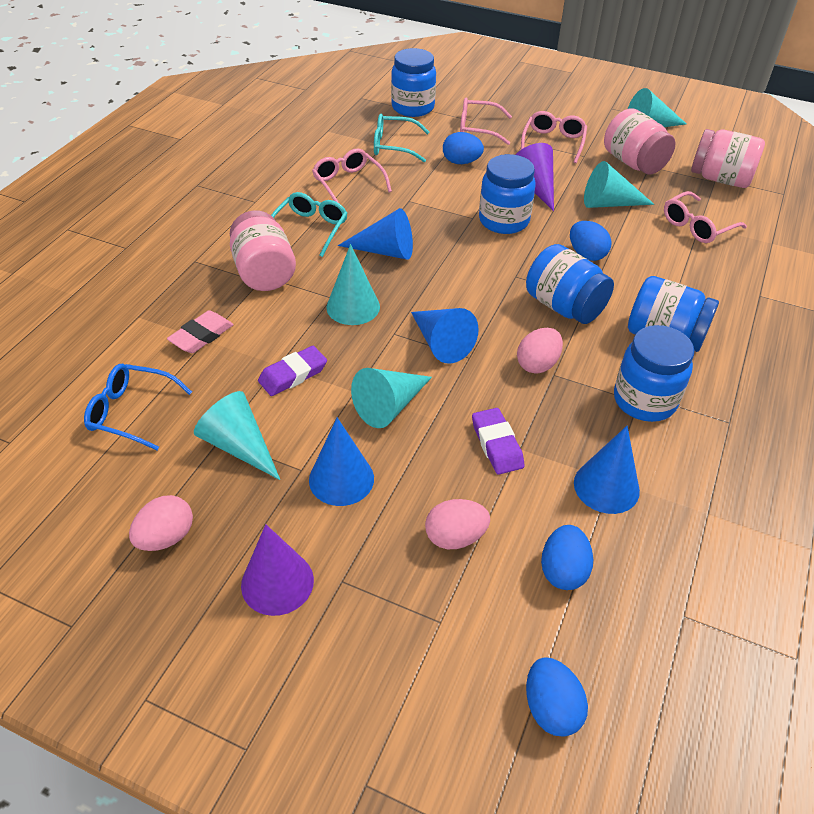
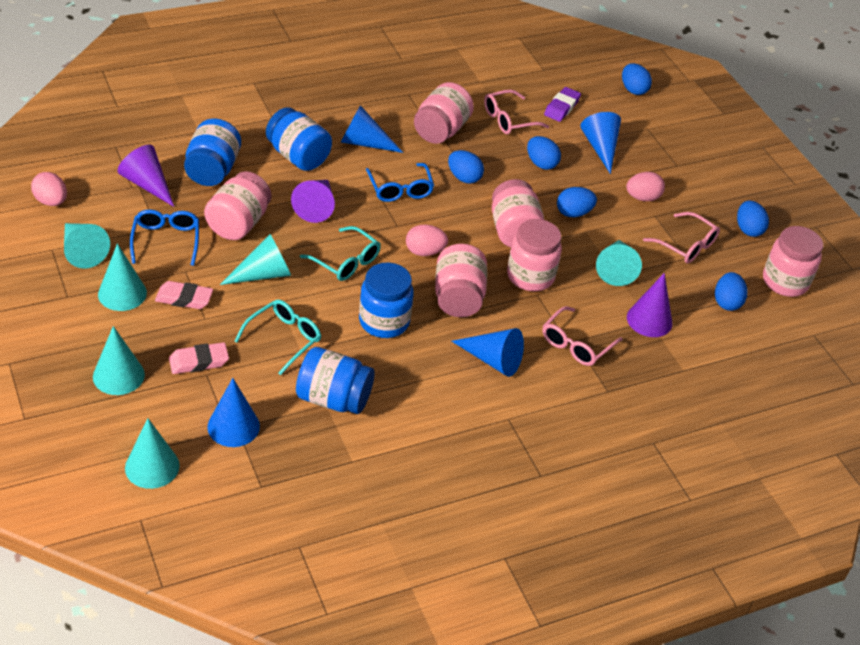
blue egg: [443,132,484,164] [526,657,588,737] [541,525,593,590] [570,221,612,261] = 4 -> [448,150,484,184] [527,136,561,170] [557,187,597,217] [622,63,652,95] [715,272,747,311] [737,201,769,237] = 6
blue glasses: [84,364,192,450] = 1 -> [130,210,199,266] [366,163,434,202] = 2
blue jar: [391,48,436,117] [479,154,536,234] [526,244,614,324] [614,325,694,422] [628,276,719,352] = 5 -> [184,119,241,186] [266,107,332,171] [296,347,375,414] [359,263,414,338] = 4
pink eraser: [167,310,234,353] = 1 -> [155,281,213,309] [169,342,229,374] = 2
pink glasses: [312,148,392,204] [460,98,512,145] [521,111,587,163] [664,191,747,243] = 4 -> [484,89,550,134] [542,306,623,366] [643,212,720,263] = 3
pink jar: [230,210,296,291] [604,108,676,174] [691,129,765,188] = 3 -> [204,171,271,240] [414,82,474,144] [435,244,487,317] [492,179,544,247] [507,219,562,291] [763,226,823,297] = 6
purple cone: [241,524,314,616] [515,143,554,211] = 2 -> [117,144,174,207] [291,180,335,223] [627,273,673,337] = 3
purple eraser: [258,346,327,396] [472,408,525,475] = 2 -> [544,87,581,122] = 1
turquoise cone: [194,391,280,480] [327,244,380,325] [351,368,432,428] [584,161,654,208] [628,88,686,127] = 5 -> [64,223,110,269] [93,326,145,395] [98,244,147,311] [125,418,180,489] [220,234,291,285] [596,240,642,286] = 6

